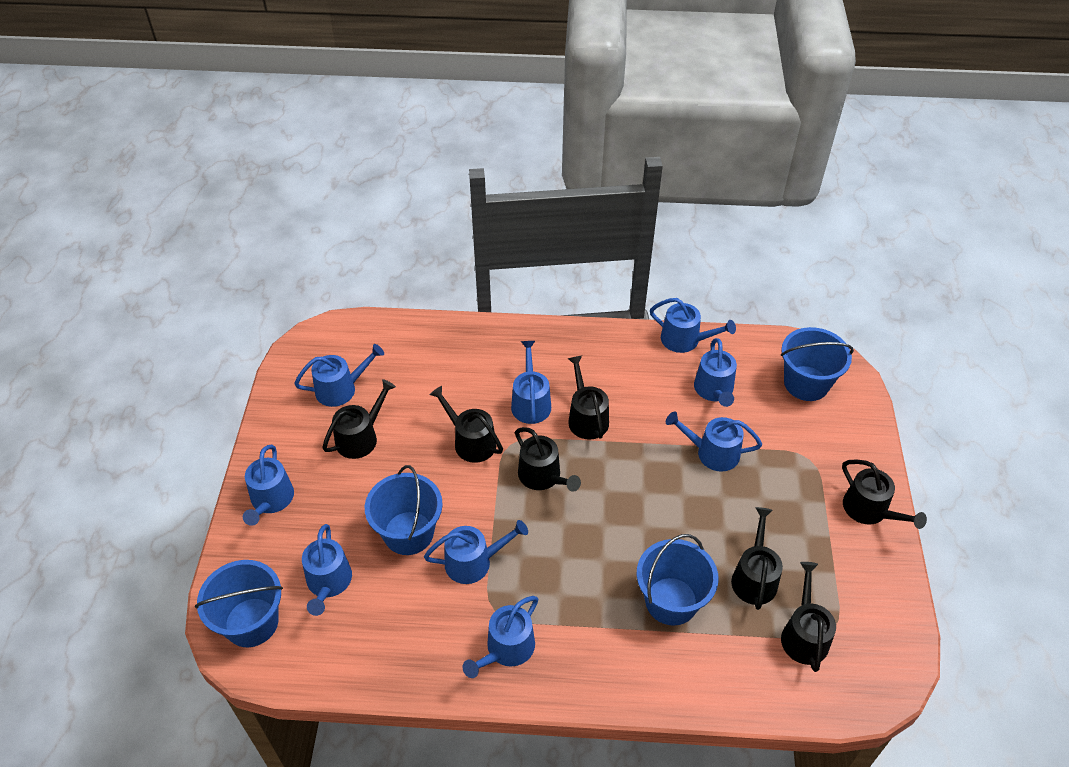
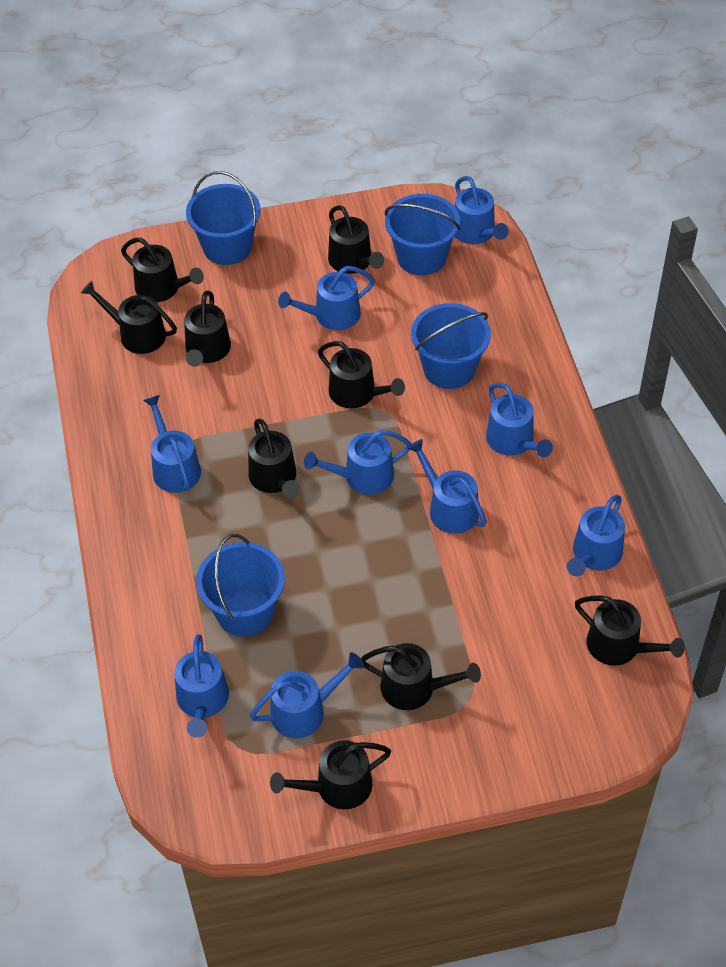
black watering can: [322,379,396,459] [429,386,503,463] [515,427,581,492] [568,355,609,440] [731,507,783,610] [781,562,836,672] [842,459,927,529] = 7 -> [81,281,177,354] [121,238,204,302] [184,290,231,367] [248,418,300,498] [270,740,391,809] [318,341,405,409] [328,205,384,274] [361,643,481,710] [575,596,685,666] = 9

